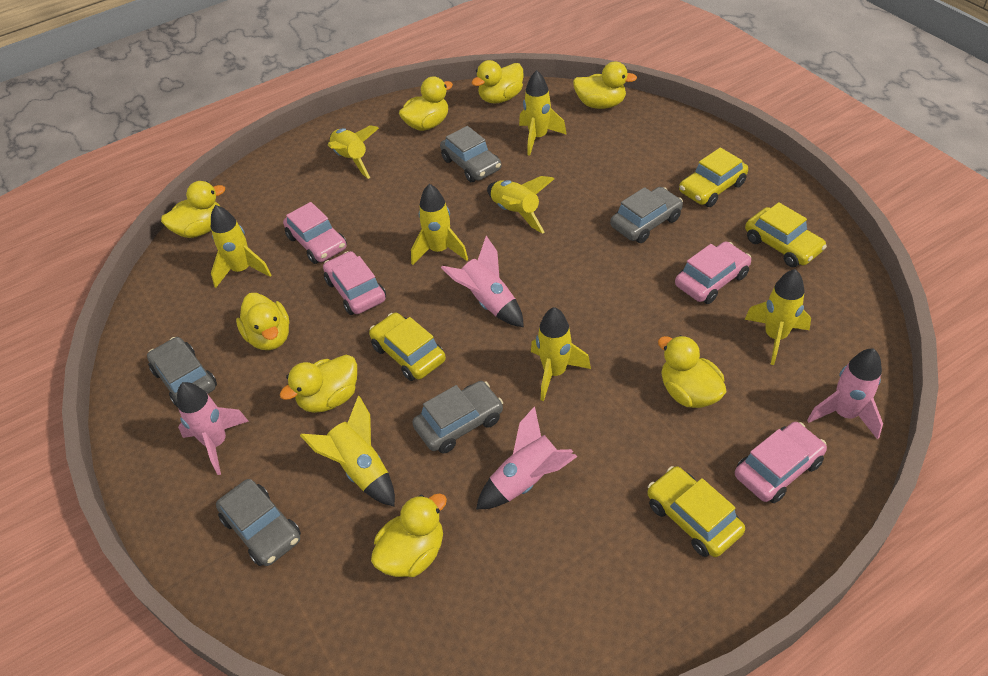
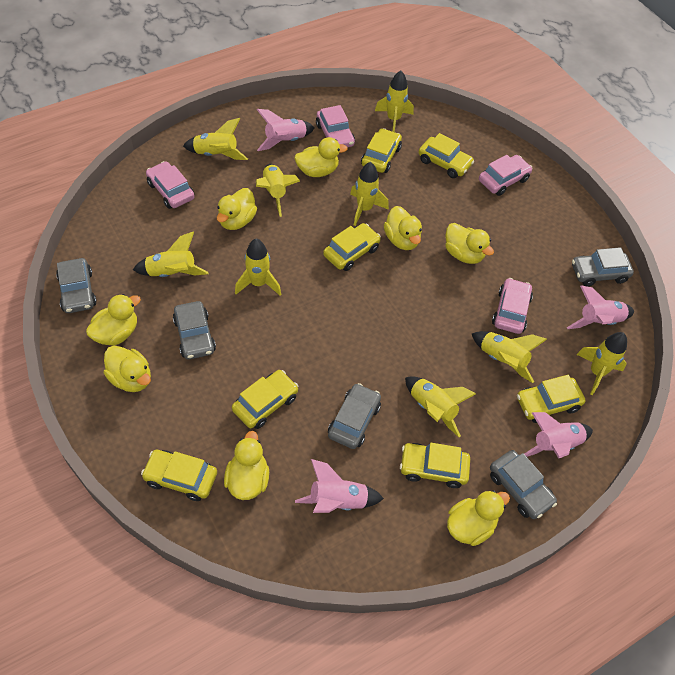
yellow car: [369,313,446,381] [647,466,745,557] [679,148,748,207] [745,202,827,267] = 4 -> [141,450,217,501] [232,370,298,429] [323,223,381,271] [361,128,402,173] [400,443,470,488] [419,133,474,178] [517,375,586,423] = 7
yellow rocket: [211,205,271,288] [300,396,395,507] [328,125,379,179] [411,184,468,265] [487,176,554,234] [519,70,567,156] [531,307,591,401] [744,269,811,365] = 8 -> [133,232,209,277] [183,118,248,160] [235,239,281,295] [256,164,300,217] [350,162,389,226] [375,71,414,132] [405,376,476,437] [472,331,547,383] [576,332,627,395] = 9

